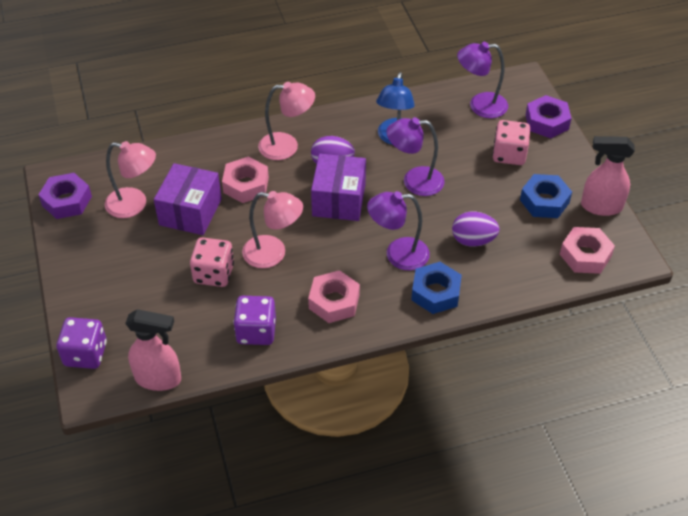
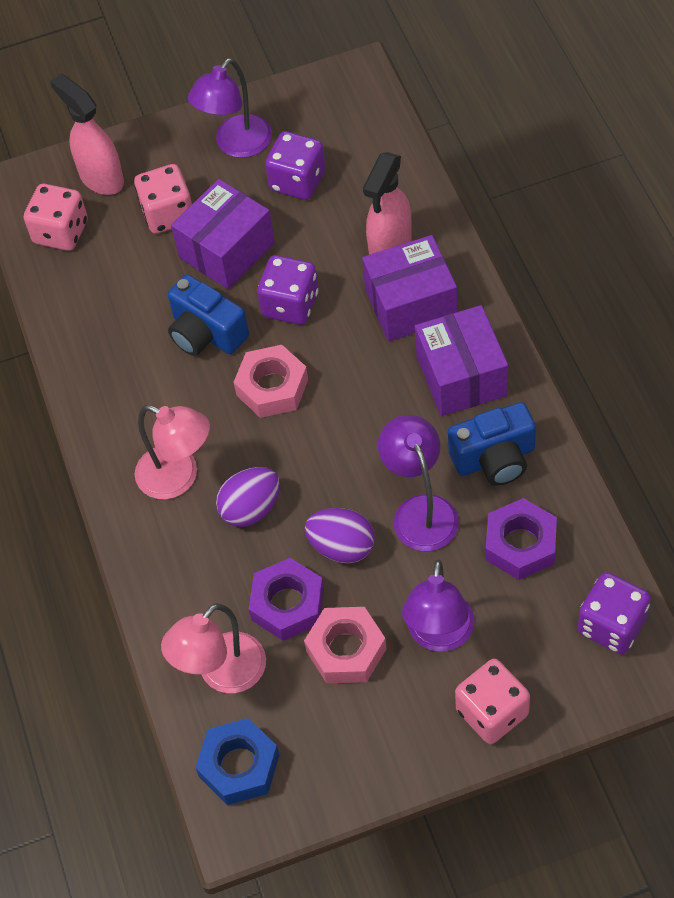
blue camera: none = 0 -> [168,274,249,356] [448,402,536,486] = 2
blue lamp: [376,72,415,145] = 1 -> none = 0
blue nut: [411,262,462,314] [520,174,572,218] = 2 -> [195,718,279,805] = 1
pink dice: [190,237,234,287] [492,120,530,165] = 2 -> [24,184,88,251] [134,164,192,234] [455,659,530,744] = 3
pink lamp: [105,141,156,218] [242,191,303,268] [258,82,315,160] = 3 -> [135,405,210,499] [161,603,266,693] = 2
pink nut: [222,157,269,203] [308,270,360,323] [560,227,615,274] = 3 -> [233,345,308,418] [304,607,387,683] = 2
purple box: [154,163,222,235] [311,154,366,221] = 2 -> [171,179,275,289] [362,235,458,341] [415,305,508,416] = 3
purple dice: [56,317,107,369] [233,296,276,345] = 2 -> [257,255,318,325] [265,131,326,200] [578,572,651,654] = 3

